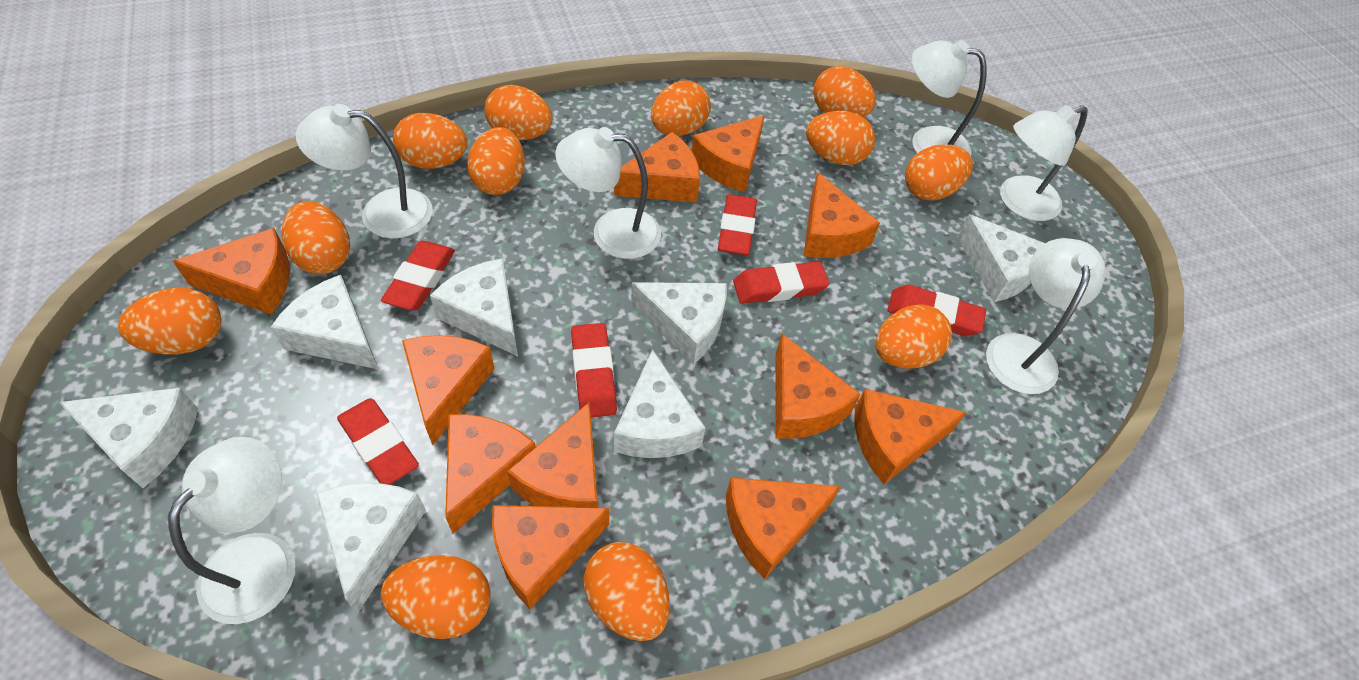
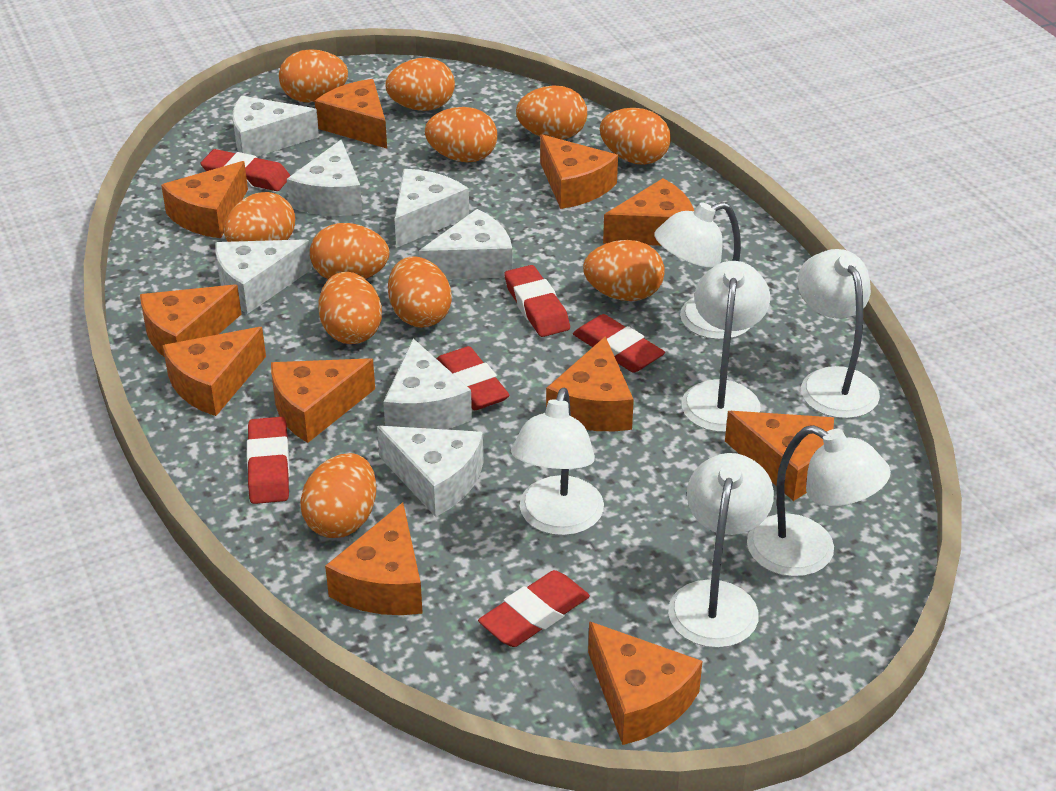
orange egg: [118,288,222,354] [282,201,350,274] [381,555,491,639] [393,113,468,169] [467,127,525,195] [484,85,552,140] [584,542,670,641] [651,80,711,136] [806,111,875,165] [813,66,876,117] [875,304,952,369] [905,145,973,201] = 12 -> [224,192,295,242] [279,49,348,103] [300,453,376,538] [310,223,389,279] [318,272,382,344] [385,58,455,111] [388,256,452,328] [425,107,497,162] [516,86,587,140] [583,240,664,301] [600,108,671,165] = 11

